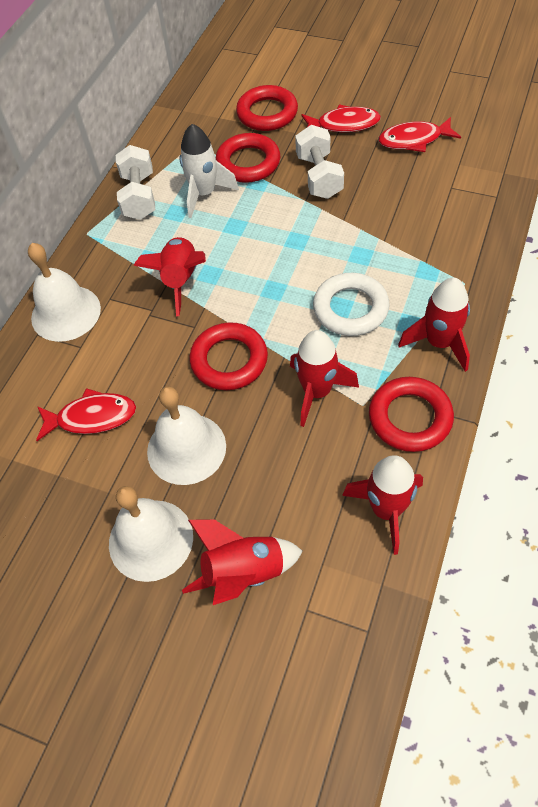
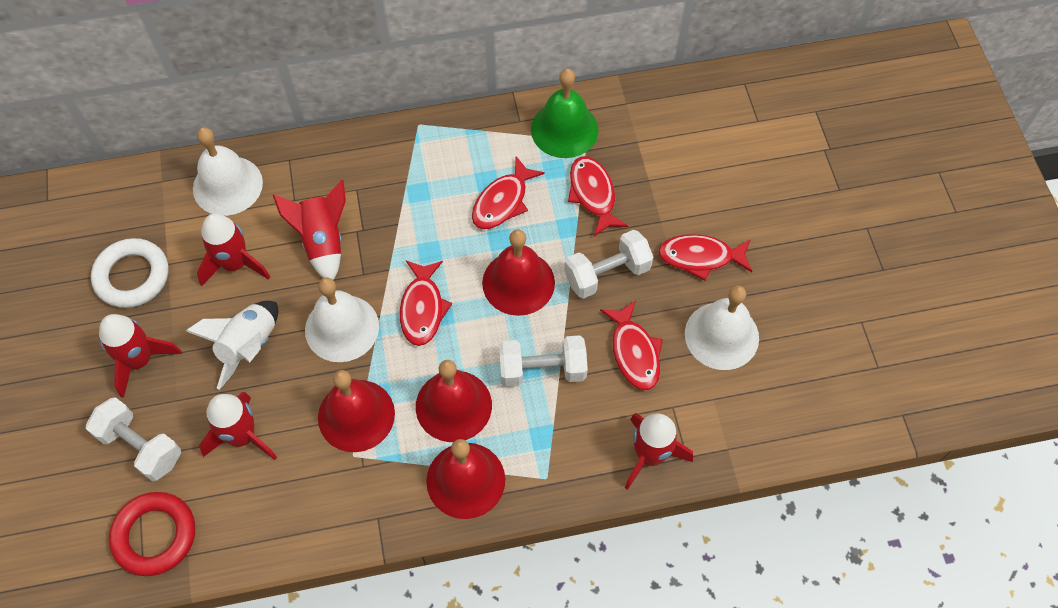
green bell: none = 0 -> [531,69,599,158] = 1
red bell: none = 0 -> [318,370,395,452] [416,360,492,442] [426,439,505,519] [482,229,555,316] = 4
red fish: [36,388,136,441] [301,104,381,132] [379,117,461,152] = 3 -> [400,261,452,346] [472,156,545,229] [568,156,628,237] [600,300,663,390] [658,234,752,281] = 5
red ring: [189,322,268,390] [216,133,280,183] [236,85,298,131] [369,377,454,452] = 4 -> [109,492,195,576] = 1
white dumbbell: [116,145,155,220] [295,125,344,199] = 2 -> [86,397,181,481] [499,335,588,387] [564,230,653,299] = 3

